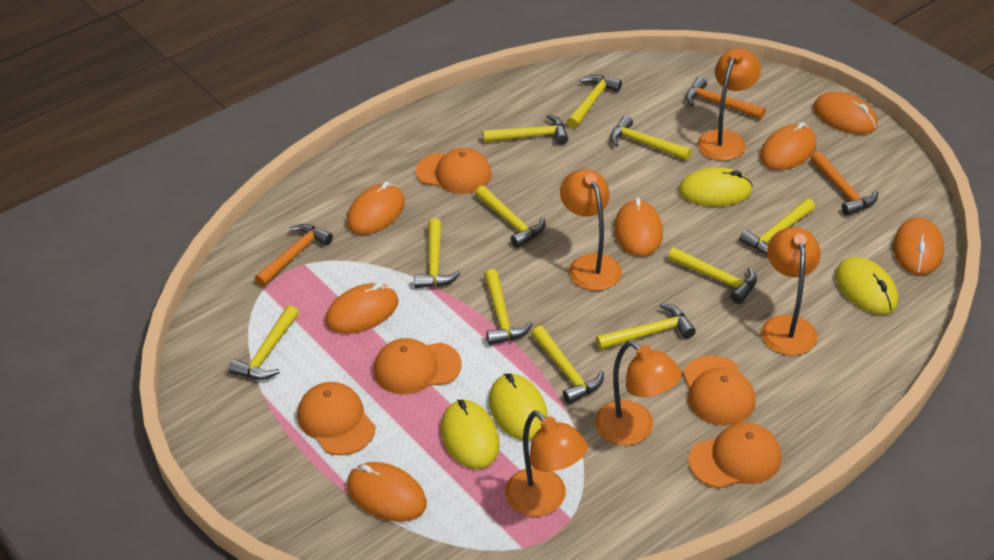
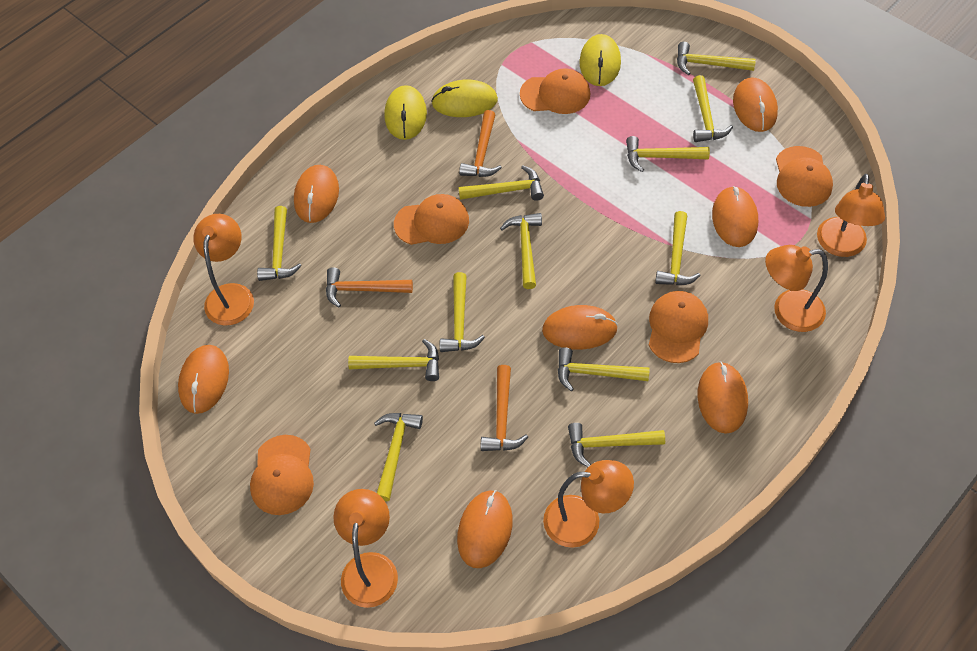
yellow hammer: [229,305,299,380] [414,218,461,288] [475,186,545,248] [483,115,568,145] [484,269,533,345] [531,326,604,404] [567,75,622,129] [596,303,696,350] [610,116,692,161] [668,247,757,304] [739,198,815,254] = 11 -> [257,206,302,281] [348,339,439,381] [374,413,423,502] [440,272,485,352] [458,166,544,201] [500,213,542,289] [558,347,650,391] [568,423,665,467] [626,136,710,172] [655,211,701,285] [677,42,756,75] [693,75,733,142] = 12
yellow mouse: [441,400,500,469] [489,373,548,441] [679,167,753,206] [835,257,898,315] = 4 -> [384,85,427,140] [431,79,498,117] [579,34,621,86] = 3

